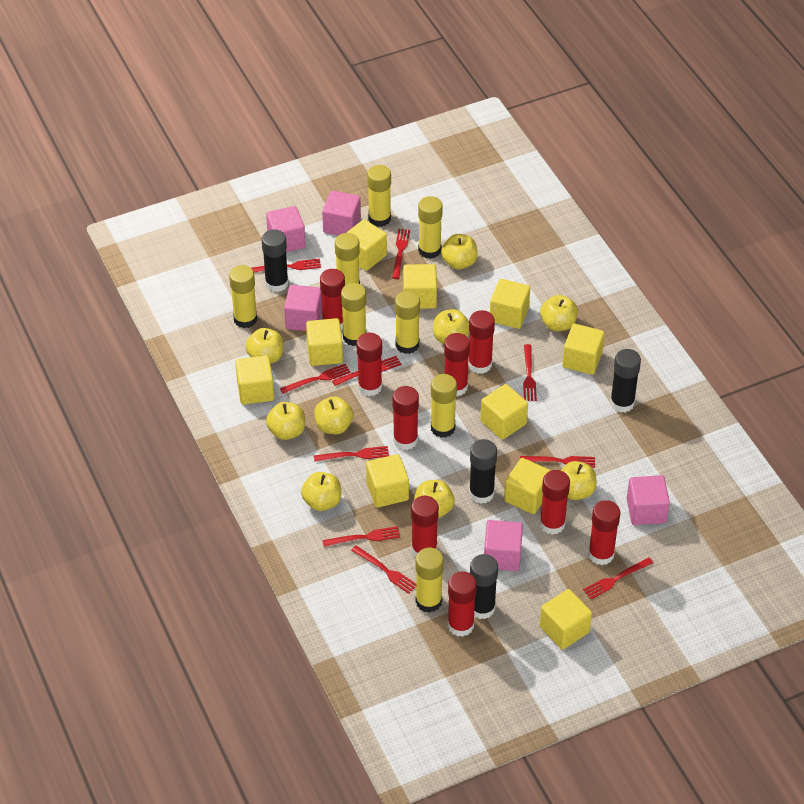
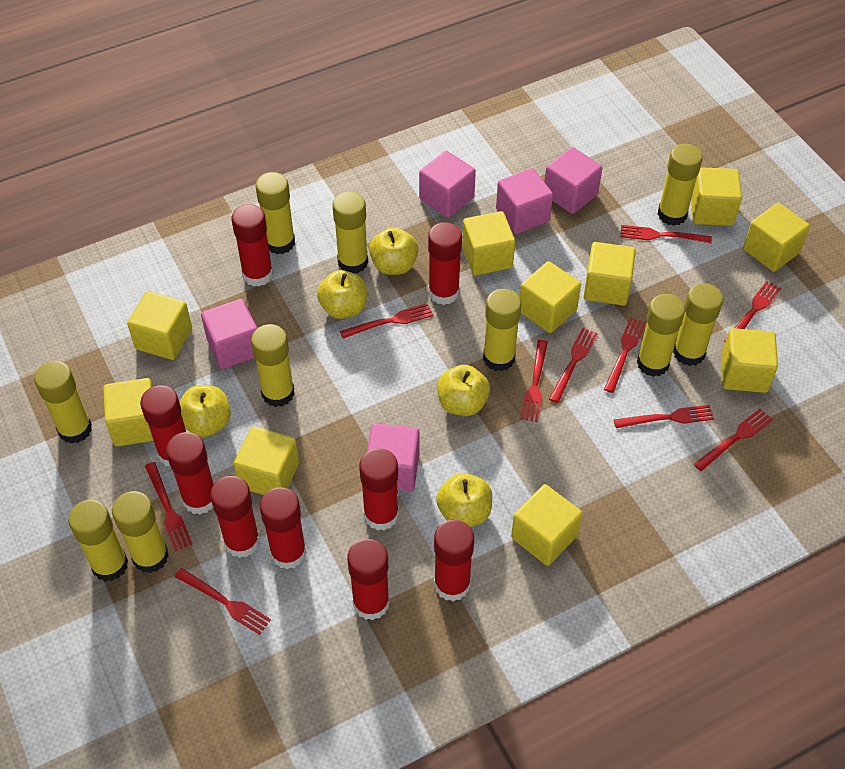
black glue stick: [262,229,289,292] [469,439,497,504] [470,554,498,619] [610,349,641,413] = 4 -> none = 0
yellow apple: [246,328,284,364] [266,402,305,440] [301,472,342,511] [314,396,354,434] [414,480,455,518] [433,309,470,344] [441,234,478,269] [540,295,578,331] [561,461,597,500] = 9 -> [179,385,231,437] [317,270,367,319] [369,227,418,275] [436,473,492,527] [437,365,490,416] = 5
yellow glue stick: [229,265,257,328] [335,233,360,285] [341,283,366,346] [367,165,391,227] [395,291,420,354] [416,548,444,613] [418,196,443,259] [431,374,457,438] = 8 -> [34,361,92,444] [68,500,128,581] [112,491,169,573] [251,324,294,407] [255,172,295,254] [332,192,368,273] [483,289,521,372] [637,294,685,377] [657,144,703,226] [673,283,723,366] = 10

